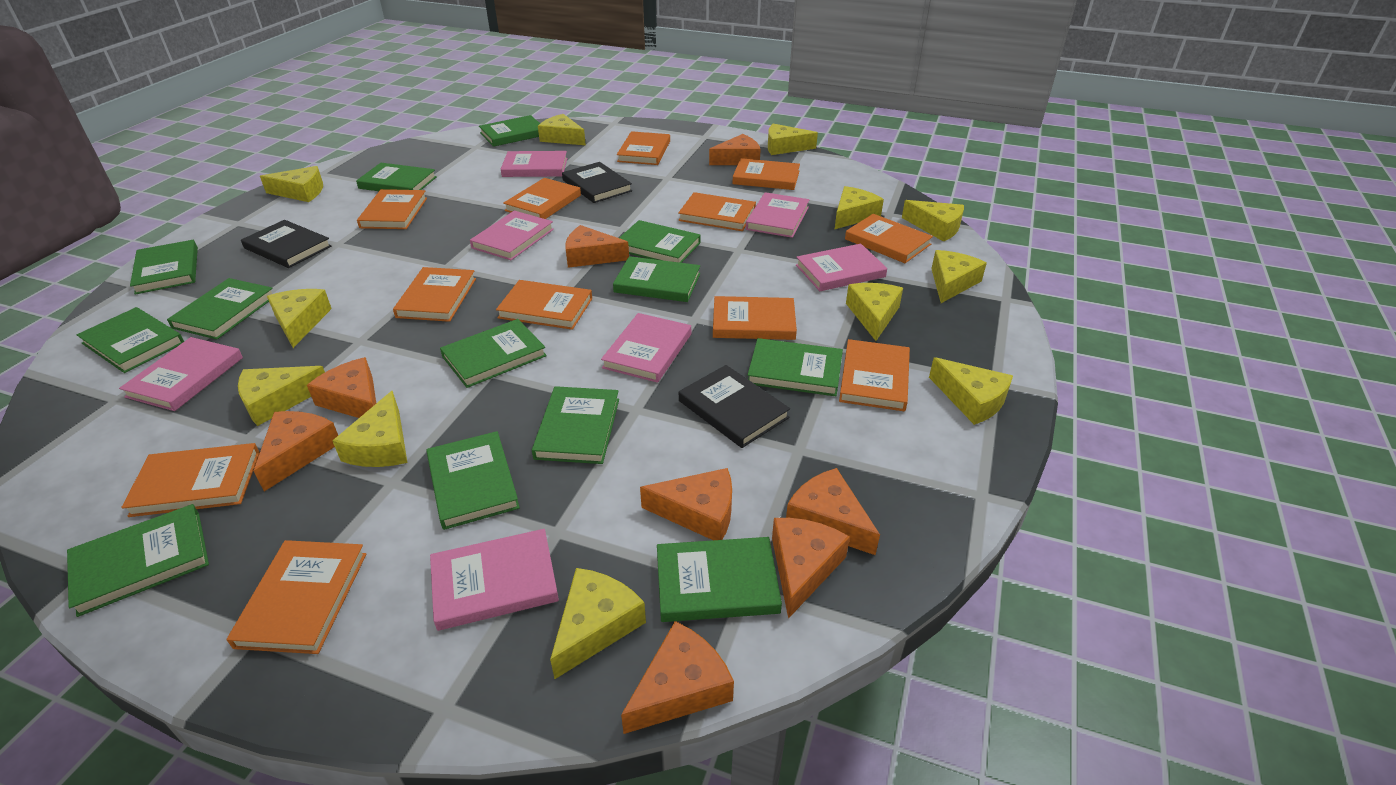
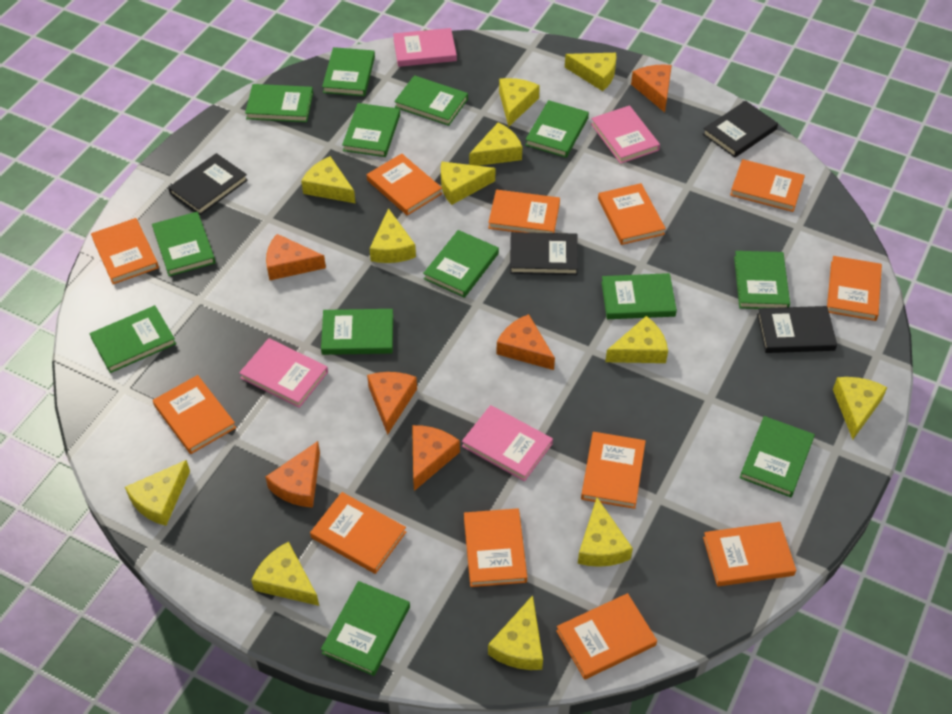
black book: [241,220,331,268] [562,162,632,203] [679,365,790,448] = 3 -> [168,153,248,215] [510,232,578,275] [703,101,778,158] [757,306,837,353] = 4
orange cheese: [254,411,338,491] [307,357,376,418] [565,225,629,268] [621,621,734,734] [640,468,732,540] [709,134,761,165] [772,518,850,619] [786,468,880,555] = 8 -> [266,234,326,280] [266,441,320,508] [367,372,417,435] [412,425,460,491] [496,314,555,370] [631,64,672,112] = 6
pink book: [119,337,243,411] [430,529,559,631] [470,211,554,260] [501,151,567,177] [601,313,691,383] [746,192,810,238] [796,244,887,291] = 7 -> [239,338,328,408] [393,28,457,67] [462,405,553,481] [591,105,660,164] = 4

